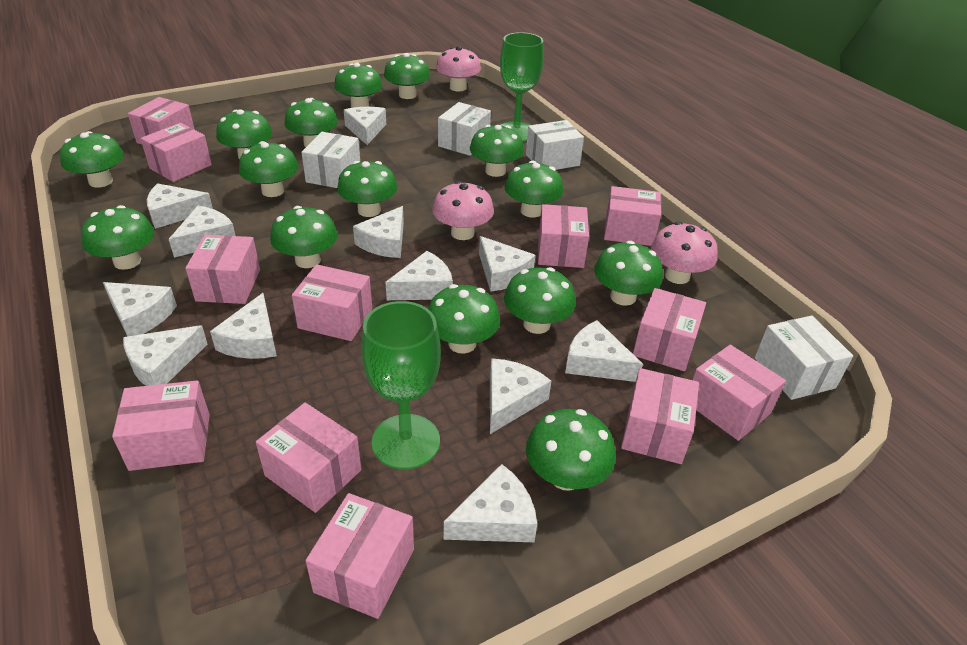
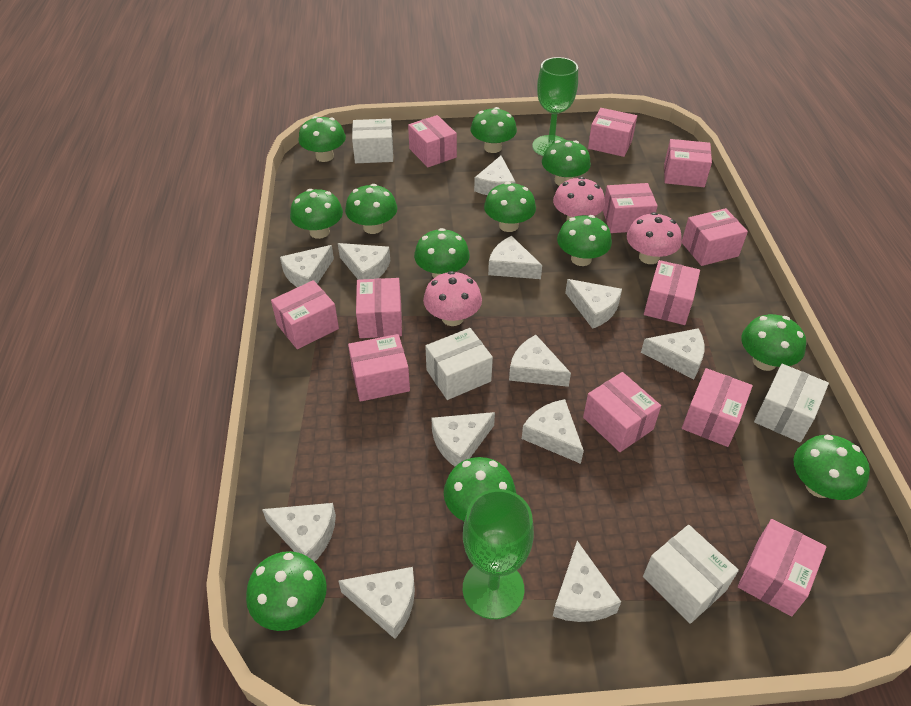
green mushroom: [60,131,124,188] [81,205,154,270] [216,109,272,160] [239,141,299,197] [270,206,338,268] [284,98,338,147] [334,63,383,108] [337,161,397,217] [384,53,430,99] [428,284,500,354] [470,125,524,177] [504,267,576,334] [505,161,563,217] [526,409,616,491] [594,241,663,306] = 15 -> [246,551,327,631] [290,189,343,239] [298,116,346,162] [345,184,397,234] [414,228,470,278] [444,457,516,521] [471,107,517,153] [484,182,536,232] [542,140,591,186] [557,215,612,266] [741,314,806,371] [793,435,870,500] = 12

